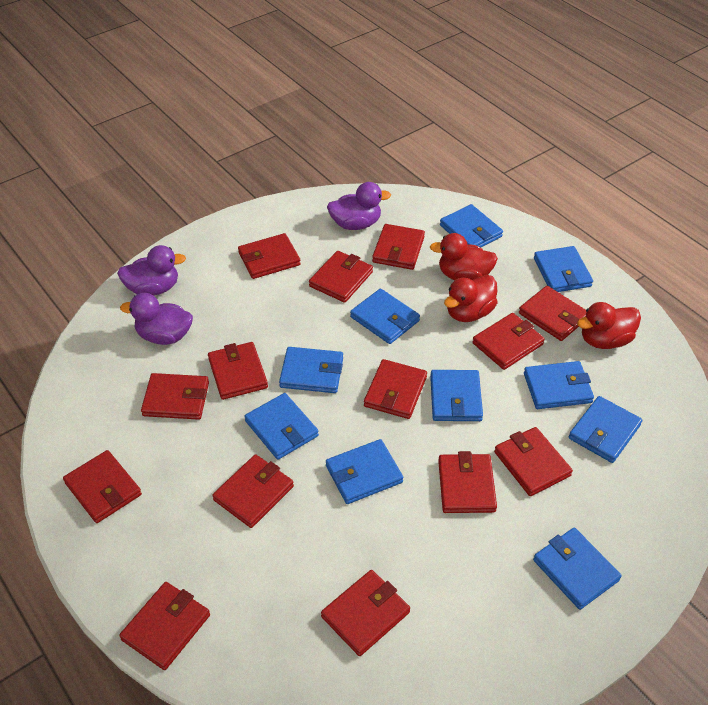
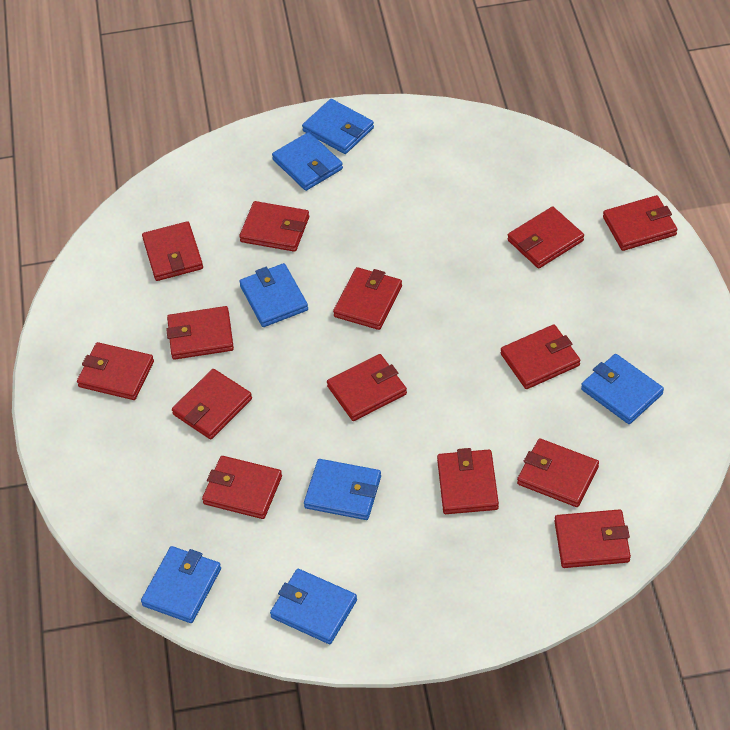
blue wallet: [244,393,319,460] [279,347,343,393] [326,439,403,504] [350,289,420,344] [430,370,483,421] [440,204,503,247] [524,361,594,409] [533,528,622,610] [534,246,593,292] [569,396,642,463] = 10 -> [141,546,221,623] [239,263,308,327] [270,569,357,644] [272,132,343,191] [302,99,374,154] [304,459,381,520] [581,354,664,424] = 7
purple duck: [117,245,186,296] [120,293,193,345] [327,182,391,230] = 3 -> none = 0
red duck: [430,233,498,280] [444,275,498,322] [577,302,641,349] = 3 -> none = 0

